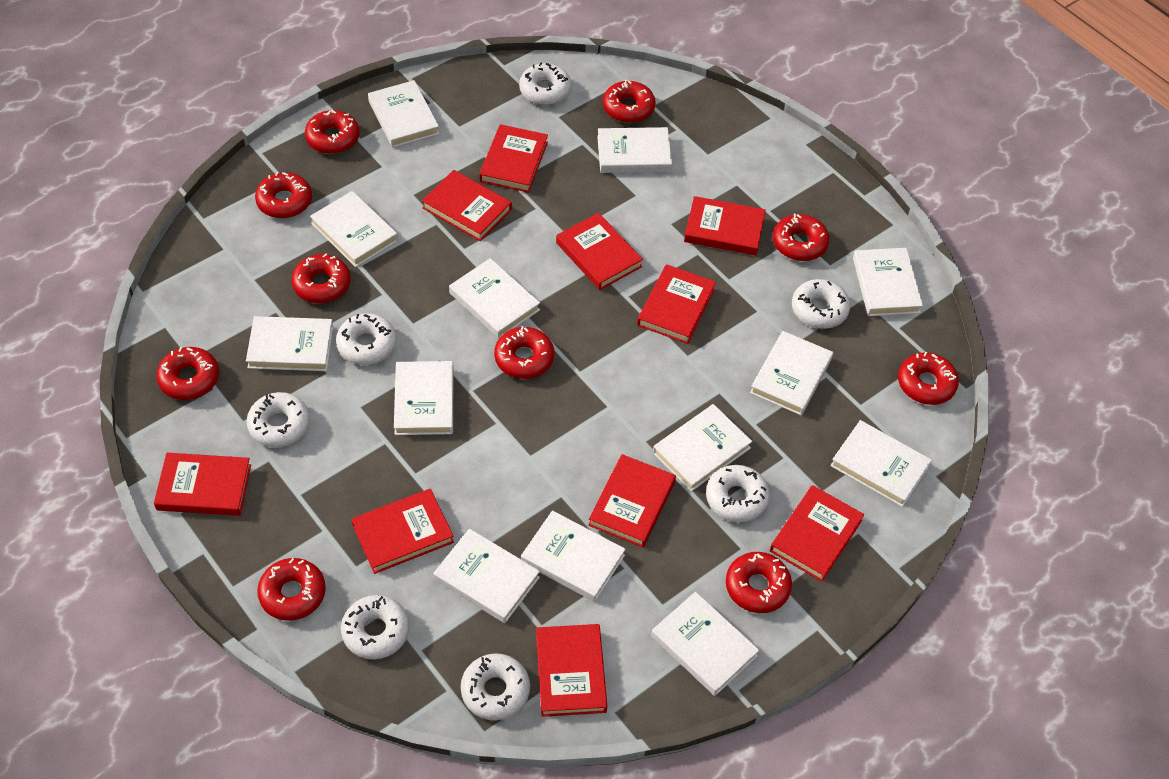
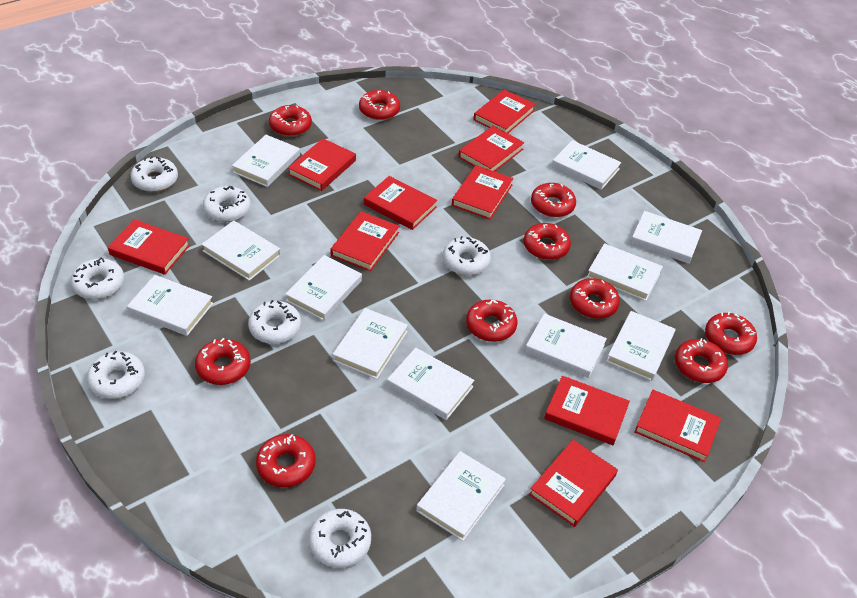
white book: [246,316,333,371] [310,191,398,267] [368,80,440,148] [394,361,454,435] [434,529,540,623] [449,258,540,338] [521,510,626,602] [597,127,672,173] [651,592,760,696] [653,404,752,492] [750,331,833,415] [830,420,932,507] [853,248,923,316] = 13 -> [127,275,213,336] [202,220,281,281] [232,135,300,187] [285,255,362,321] [333,308,408,379] [387,348,474,420] [416,451,506,541] [525,313,607,378] [552,140,621,190] [587,243,663,301] [606,311,675,381] [631,211,702,264] = 12

